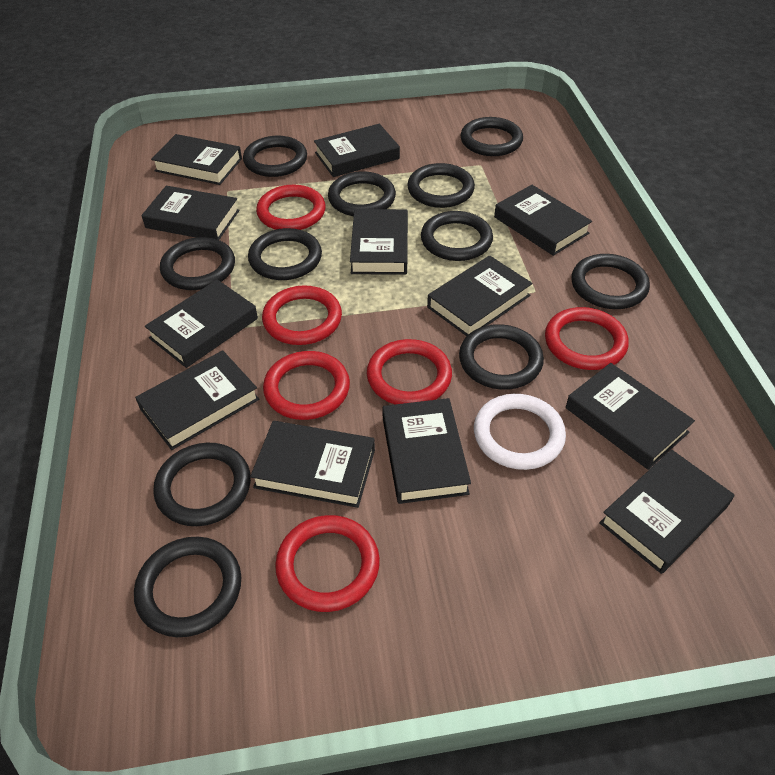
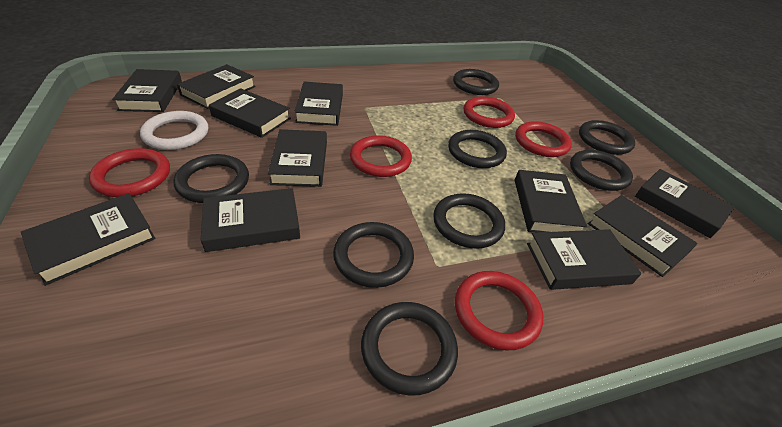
black book: [135,350,260,450] [141,186,239,240] [145,280,258,368] [151,134,242,185] [250,421,375,508] [314,124,400,177] [350,209,408,275] [382,398,471,504] [427,255,533,336] [494,185,592,256] [566,363,695,470] [599,450,734,574] = 12 -> [21,193,156,286] [112,69,182,112] [177,64,256,109] [201,188,300,252] [209,88,291,138] [268,129,327,187] [294,81,343,126] [515,170,587,233] [527,229,641,290] [588,195,698,277] [635,169,735,238] = 11
black ring: [134,537,241,637] [153,443,251,526] [160,237,235,290] [243,136,307,177] [248,228,322,280] [328,171,396,216] [407,163,475,208] [421,211,493,261] [459,324,544,390] [461,117,523,156] [571,254,650,309] = 11 -> [174,154,249,203] [333,222,414,288] [361,302,458,396] [433,193,505,249] [448,130,507,168] [453,69,499,95] [570,150,633,191] [579,120,635,155] = 8
red ring: [256,185,326,230] [262,285,342,345] [263,351,350,420] [275,515,380,612] [367,339,452,404] [545,307,629,370] = 6 -> [89,148,170,197] [350,135,412,177] [455,271,543,351] [463,97,515,128] [515,121,572,157] = 5

